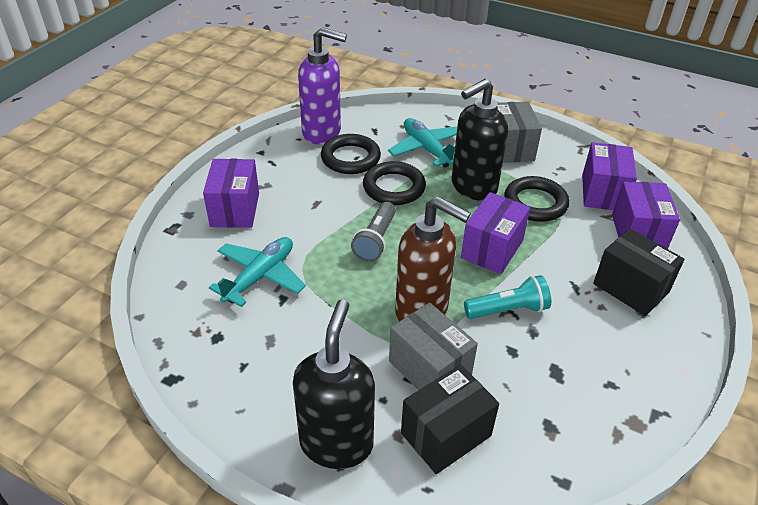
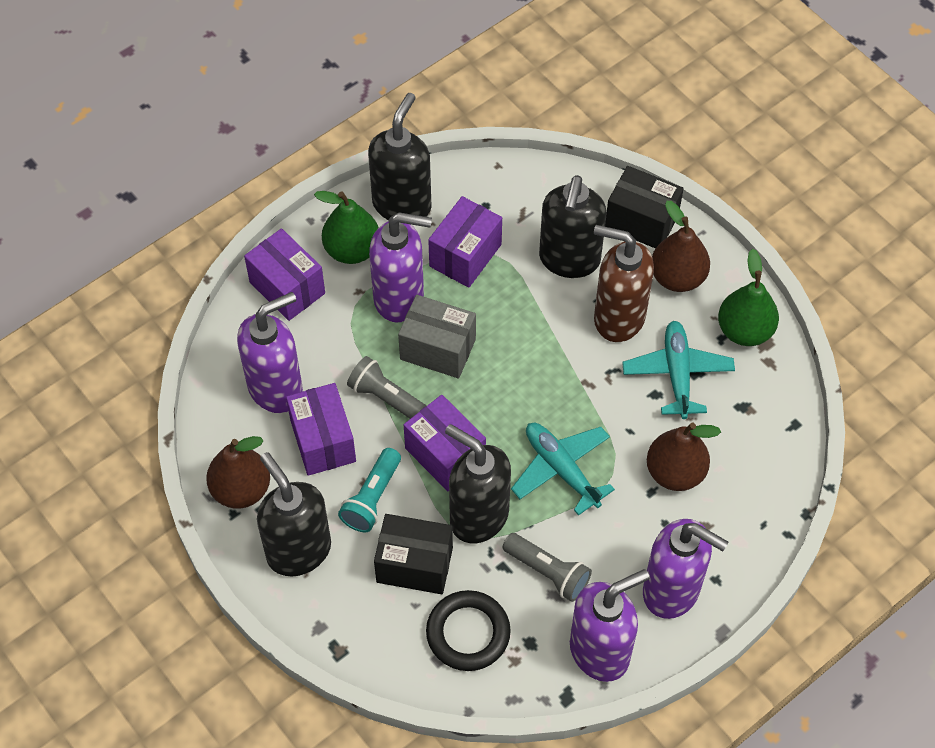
black ring: [321,134,381,174] [363,161,426,205] [504,176,569,222] = 3 -> [426,590,511,671] = 1
black soap dispenser: [293,299,375,469] [452,79,508,201] = 2 -> [257,452,331,576] [368,93,432,220] [445,424,511,543] [539,175,607,278] = 4
brown pear: none = 0 -> [206,436,270,509] [647,423,721,491] [652,201,710,292] = 3
green pear: none = 0 -> [314,191,379,264] [718,249,779,346] = 2
grey box: [389,303,478,390] [497,102,542,163] = 2 -> [398,295,476,378] = 1
grey flashlight: [351,202,396,262] = 1 -> [347,356,427,419] [503,533,592,602] = 2
purple soap dispenser: [298,27,347,144] = 1 -> [237,292,303,413] [369,212,432,322] [570,569,650,682] [643,519,728,619] = 4

